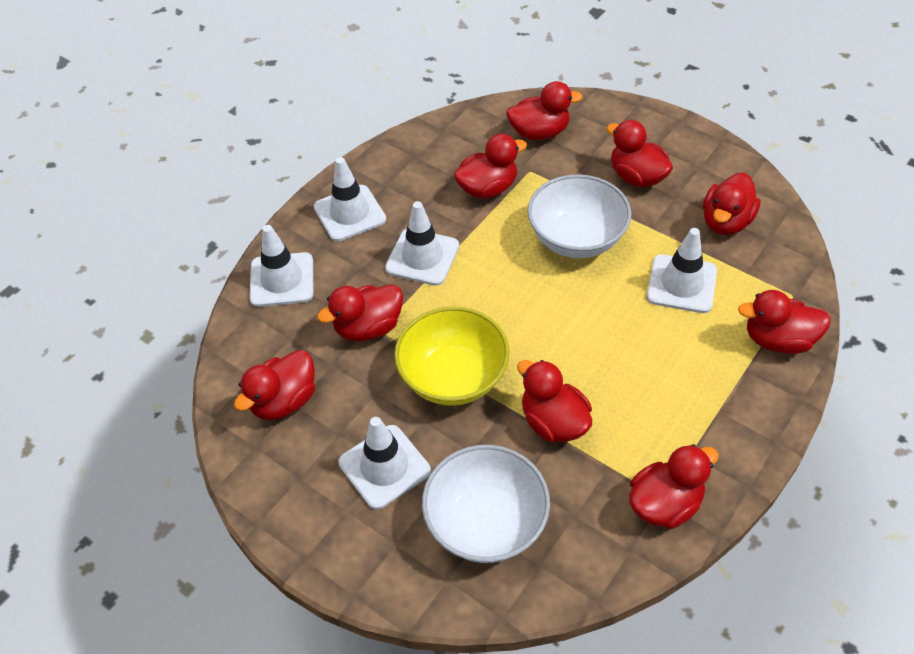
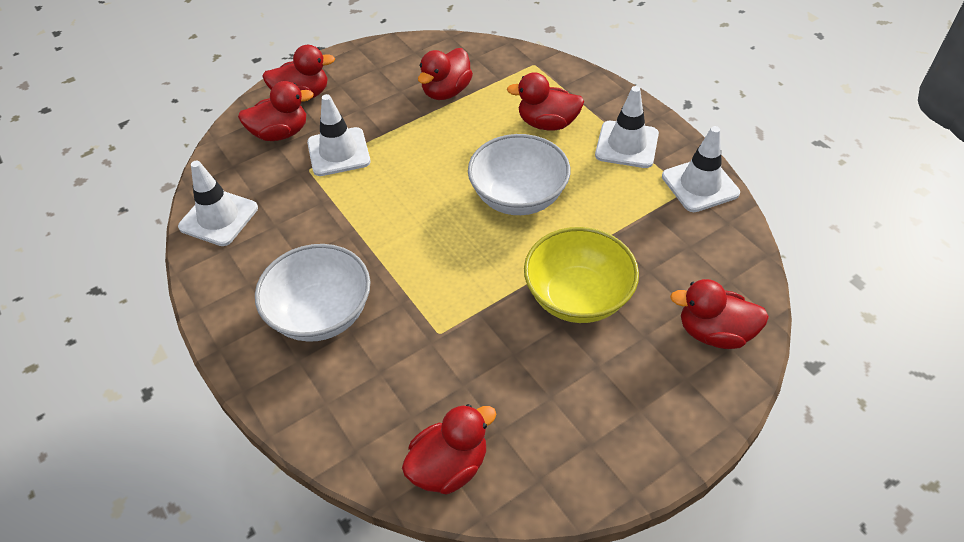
red duck: [234,350,315,420] [317,284,403,341] [453,134,527,199] [506,81,583,140] [517,360,592,442] [606,120,673,188] [629,444,719,529] [703,173,761,235] [738,290,831,354] = 9 -> [238,81,314,141] [262,45,335,99] [402,404,496,494] [418,48,473,100] [507,72,584,130] [670,279,769,349] = 6
white traffic cone: [249,225,313,307] [314,157,386,242] [339,417,431,510] [385,201,459,286] [647,228,717,313] = 5 -> [178,161,258,246] [307,94,371,176] [595,86,659,168] [662,126,740,212] = 4

